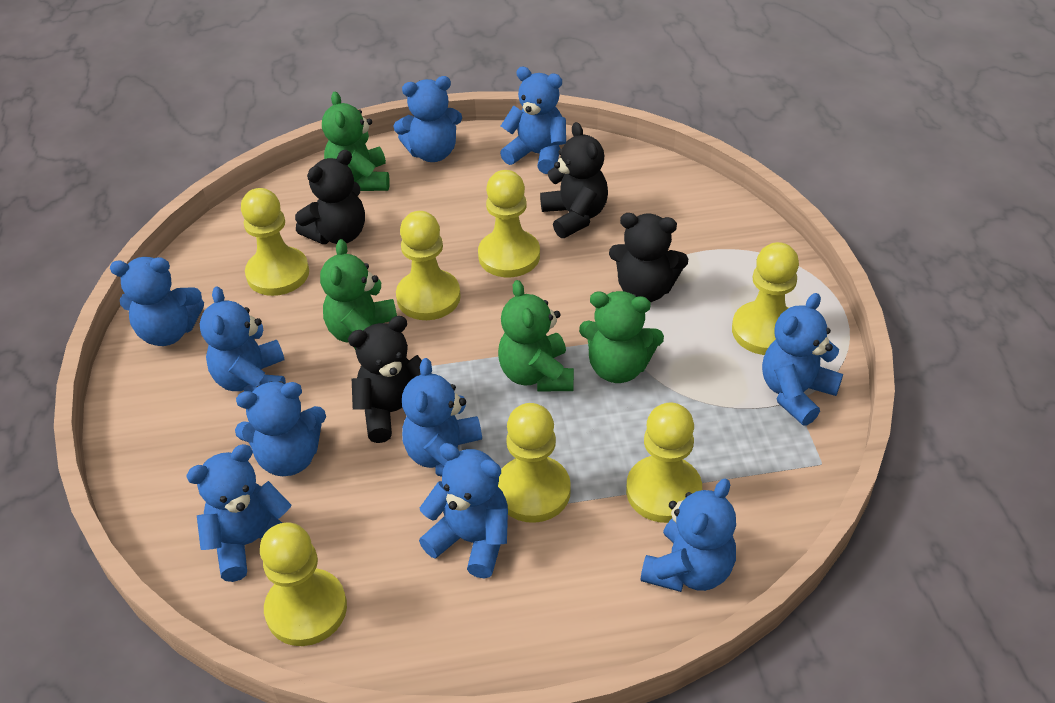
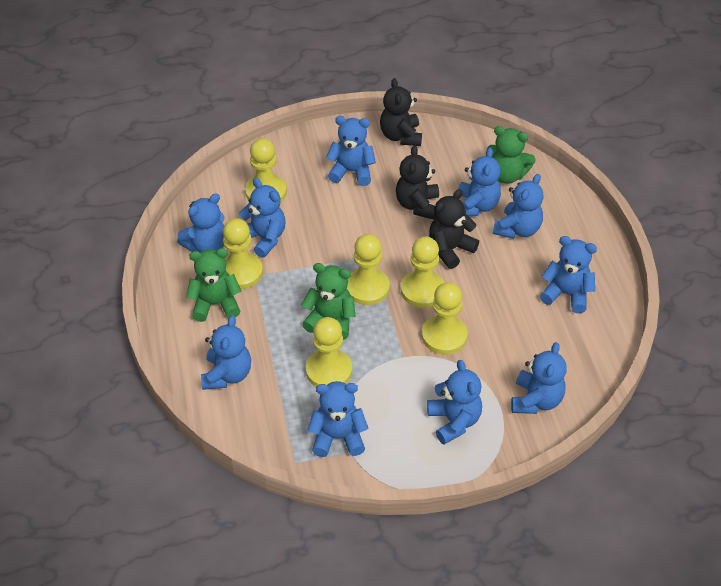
black teddy bear: [295,150,365,244] [348,316,432,443] [540,122,608,238] [609,213,688,302] = 4 -> [380,78,422,146] [396,145,439,220] [429,189,479,269] = 3
green teddy bear: [320,239,397,350] [322,91,390,191] [498,280,574,391] [579,291,664,383] = 4 -> [186,248,241,322] [301,263,356,340] [487,126,536,184] = 3
yellow pawn: [241,188,309,296] [260,522,347,646] [396,211,461,320] [478,170,540,277] [498,403,571,523] [626,403,702,523] [732,242,799,355] = 7 -> [223,218,263,289] [245,138,287,203] [306,317,352,387] [347,234,390,305] [401,236,444,308] [422,282,468,355] = 6

